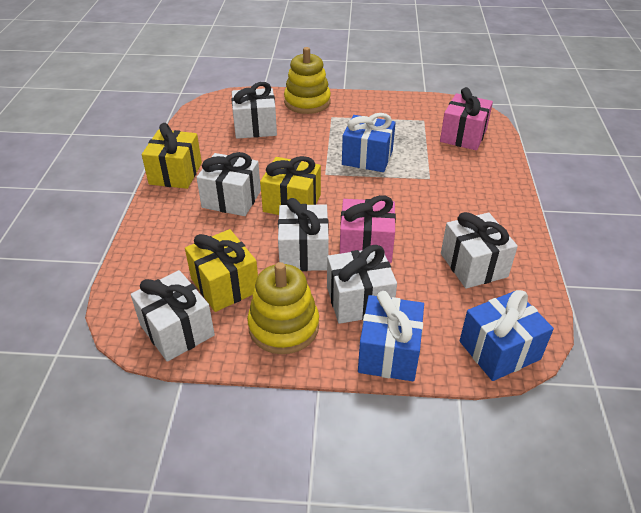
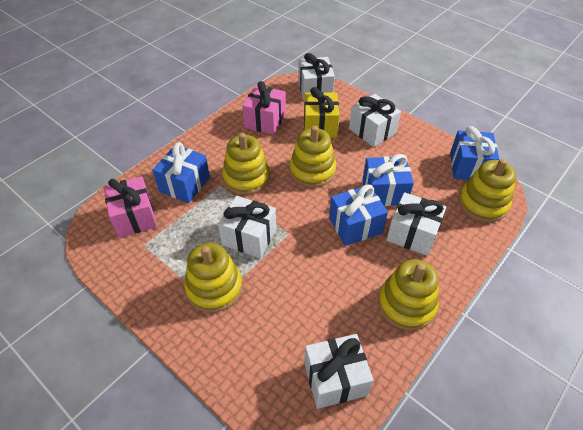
blue gift: [342,113,396,172] [358,291,424,381] [460,290,554,381] = 3 -> [152,142,210,203] [329,184,388,246] [362,154,414,206] [450,126,500,180] = 4
white gift: [131,270,215,362] [196,152,261,216] [232,82,277,139] [278,198,329,271] [327,245,397,324] [441,212,518,289] = 6 -> [218,196,276,258] [298,53,335,100] [304,334,374,409] [349,94,401,147] [387,192,446,256] = 5
yellow gift: [142,123,202,189] [185,229,258,312] [260,156,321,215] = 3 -> [304,87,339,138] = 1
yellow stacking toy: [247,262,319,354] [284,47,331,114] = 2 -> [184,243,242,313] [222,133,270,195] [290,126,336,187] [378,259,439,330] [458,159,516,222] = 5

